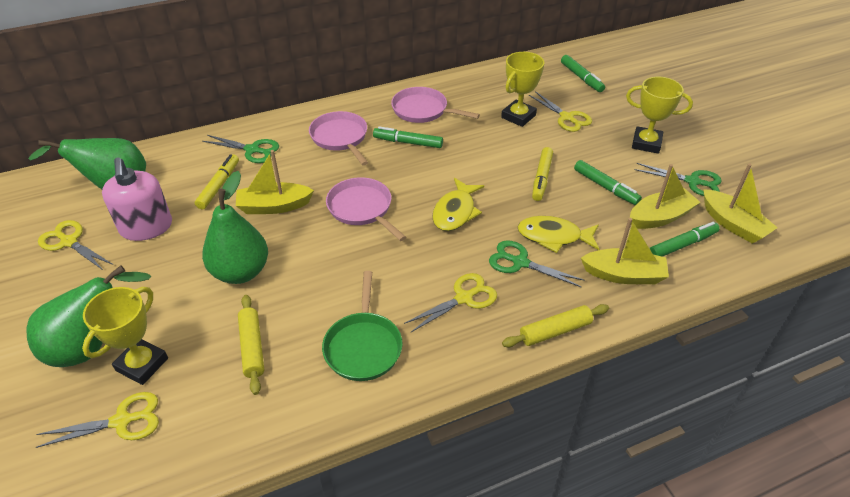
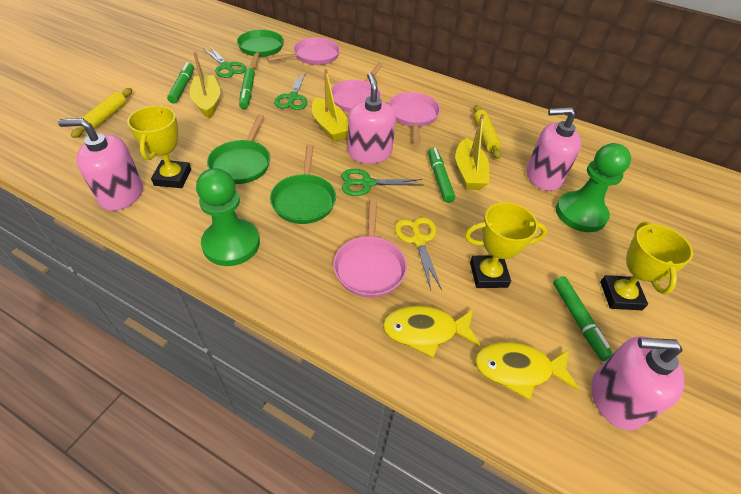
green pan: [322,271,403,381] = 1 -> [207,114,270,184] [237,30,284,67] [270,144,336,224] = 3
green pawn: none = 0 -> [196,168,260,266] [556,143,631,232] = 2
green pear: [26,265,151,367] [28,138,146,189] [202,171,268,284] = 3 -> none = 0
pink pan: [309,111,368,165] [326,177,406,241] [391,87,480,123] = 3 -> [267,37,340,65] [331,63,383,112] [333,200,407,298] [388,92,440,144] = 4
pink soap dispenser: [102,158,172,241] = 1 -> [58,118,143,211] [348,73,396,164] [527,107,581,191] [591,336,684,430] = 4
yellow boat: [236,150,314,214] [581,218,669,284] [630,164,701,229] [703,163,778,244] = 4 -> [189,52,220,118] [312,69,348,142] [455,114,489,190] = 3
yellow marker: [195,155,239,209] [532,147,553,201] = 2 -> none = 0
yellow scissors: [36,392,159,448] [38,220,113,270] [404,273,497,332] [529,91,592,132] = 4 -> [395,217,442,290] = 1

